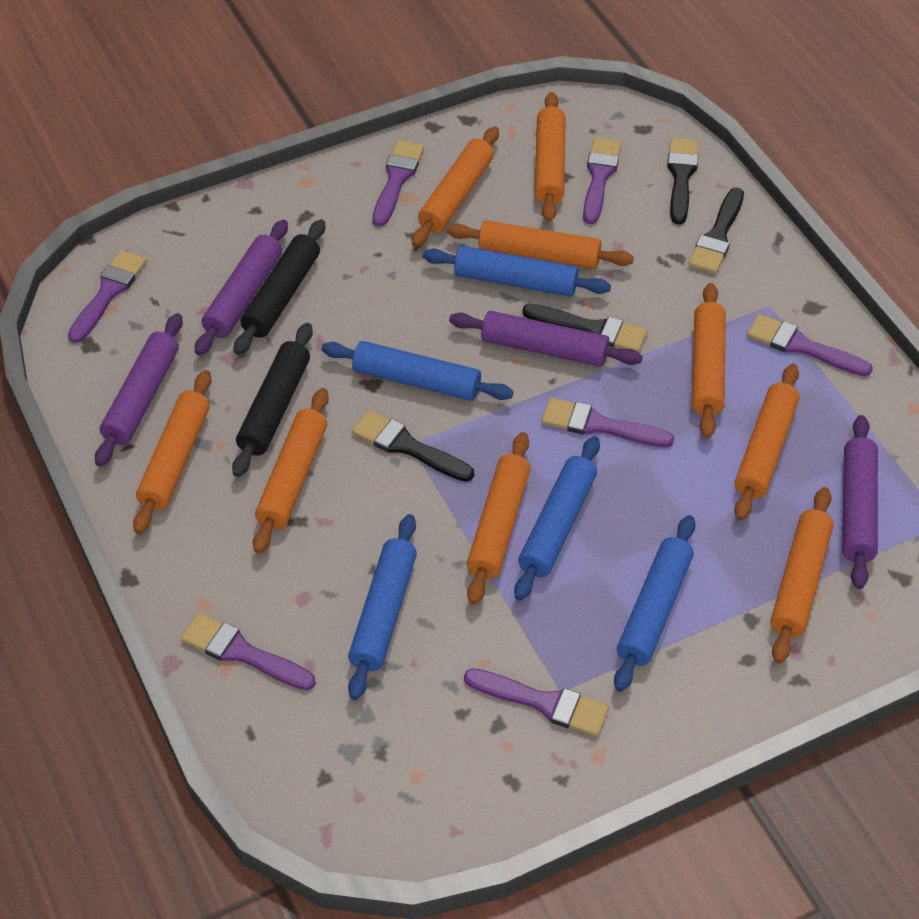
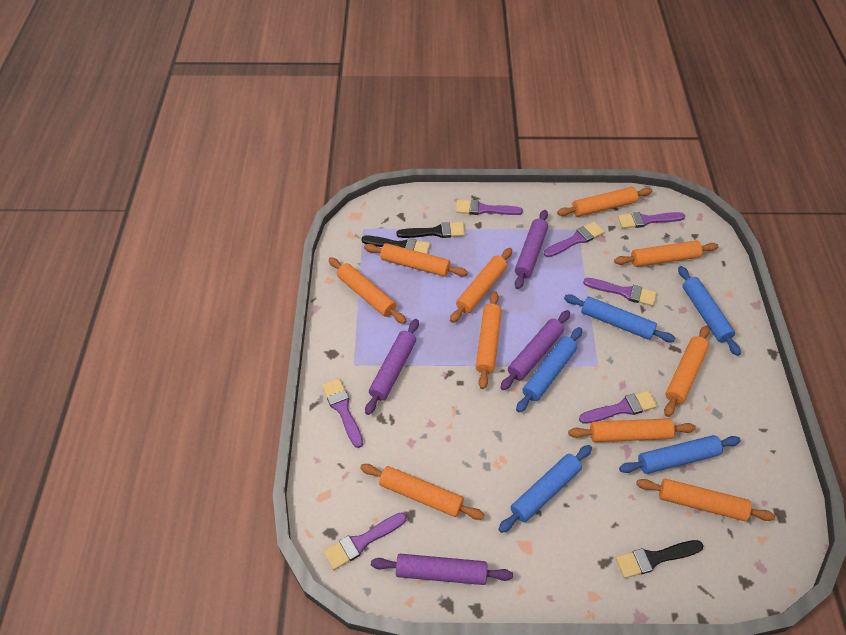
black brush: [352,410,474,482] [522,304,648,353] [667,137,698,225] [688,187,744,274] = 4 -> [361,236,430,254] [397,222,465,238] [616,540,703,578] = 3
black rolling pin: [232,323,313,477] [234,219,325,355] = 2 -> none = 0
orange rolling pin: [133,370,212,534] [253,388,329,553] [412,126,499,247] [447,220,634,269] [467,432,531,605] [535,92,566,222] [692,283,726,438] [734,364,800,521] [770,487,834,664] = 9 -> [328,257,406,324] [360,464,484,520] [364,243,468,277] [450,248,512,323] [475,291,502,389] [557,187,652,217] [568,418,696,442] [614,241,719,267] [636,479,775,521] [664,325,710,417] = 10

